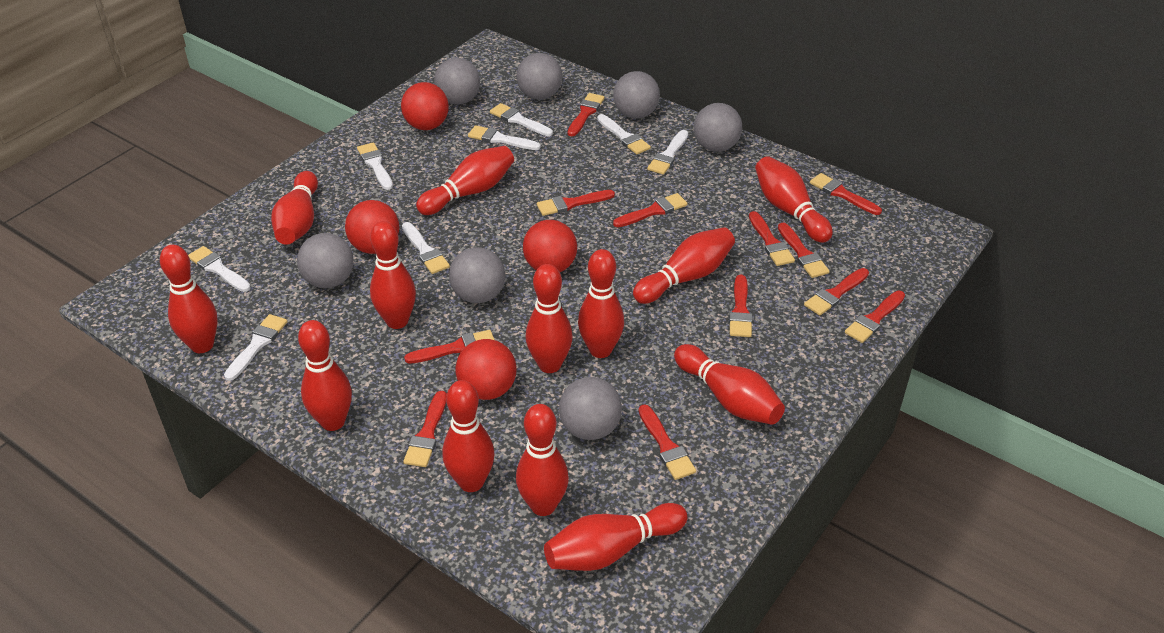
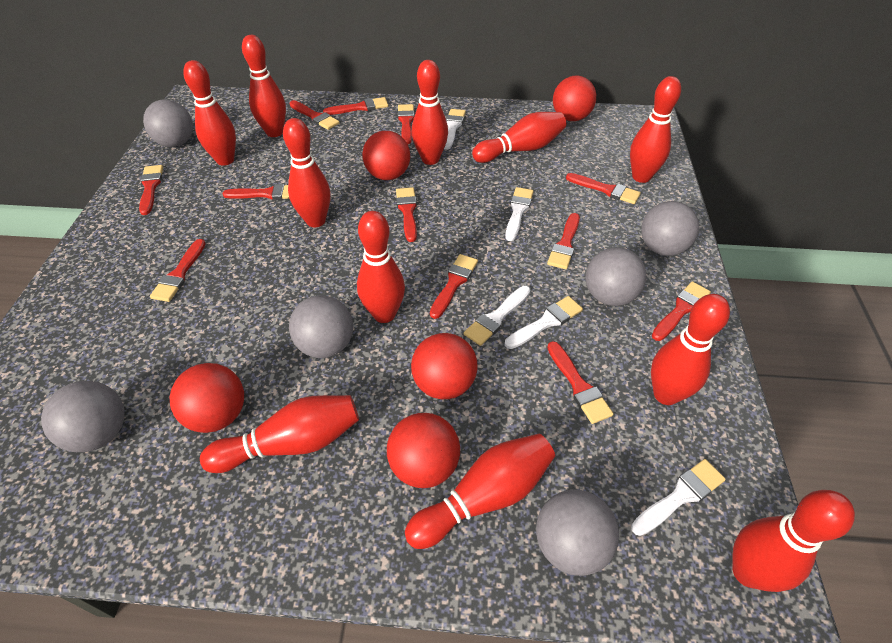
grey ball: [297,233,354,288] [434,58,480,104] [449,247,505,303] [517,53,562,99] [559,377,622,440] [613,71,660,118] [694,103,742,152] = 7 -> [41,381,125,452] [143,99,193,147] [289,295,353,358] [536,489,619,576] [586,247,646,306] [641,201,699,256] = 6
red ball: [345,200,399,254] [401,82,449,130] [455,339,517,400] [523,220,577,272] = 4 -> [170,363,244,433] [362,131,410,180] [387,413,460,488] [411,333,478,399] [553,76,596,121] = 5
red bowling pin: [160,245,218,353] [271,171,318,245] [298,320,352,431] [370,221,416,329] [416,146,514,215] [442,380,495,492] [516,404,569,516] [526,264,573,373] [544,503,688,571] [578,249,624,358] [633,227,735,304] [674,344,785,425] [755,156,833,243] = 13 -> [183,60,236,166] [200,395,359,473] [242,35,286,137] [283,118,330,227] [357,211,405,323] [405,434,555,549] [412,60,448,165] [472,112,566,163] [630,76,681,183] [651,294,730,405] [732,490,855,592] = 11
white brush: [188,246,251,292] [224,314,288,381] [357,142,393,190] [402,222,450,274] [468,125,541,150] [490,103,553,136] [597,114,651,154] [647,130,688,175] = 8 -> [444,109,466,150] [464,286,531,346] [505,187,534,241] [505,296,583,349] [631,459,726,536] = 5

